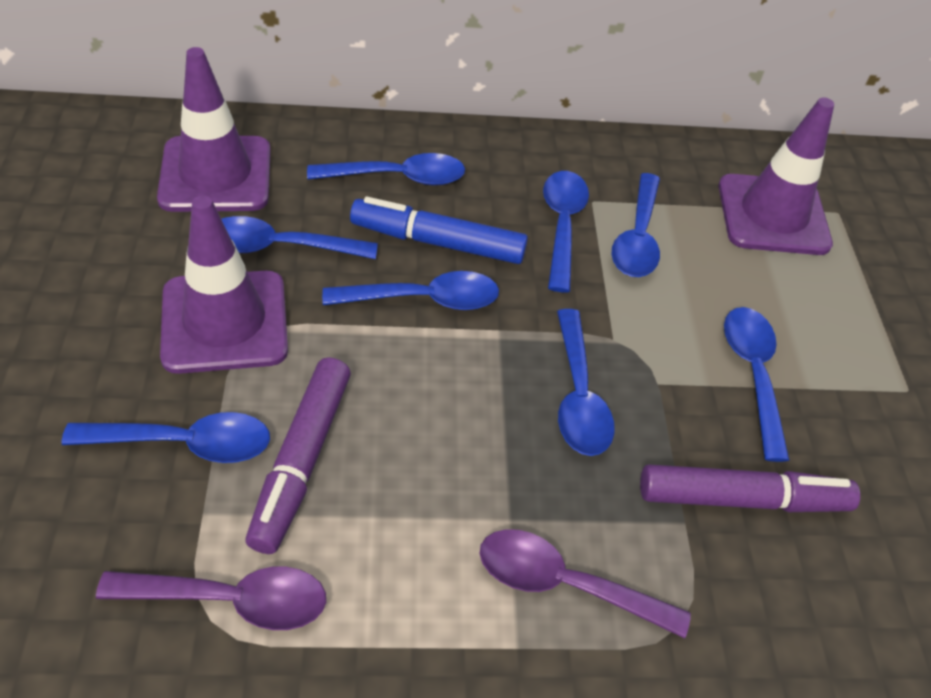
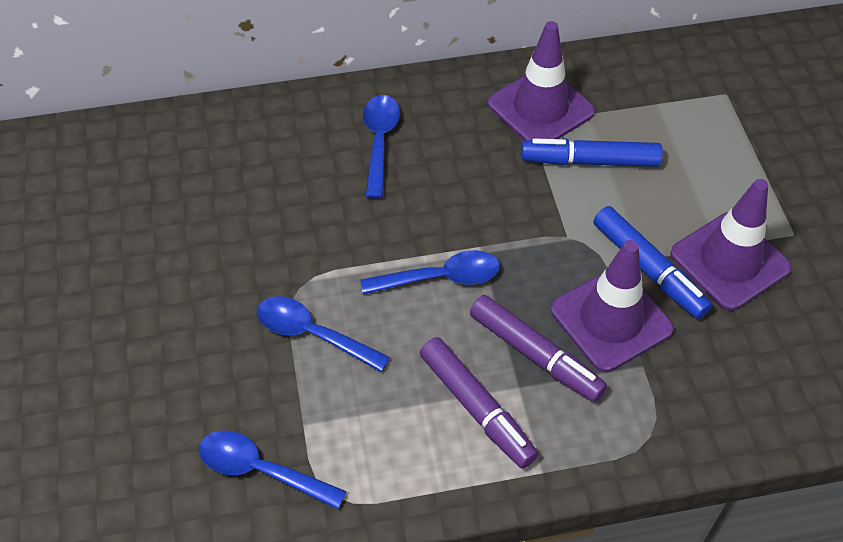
blue marker: [350,197,528,264] = 1 -> [521,138,663,167] [593,206,712,319] = 2
blue spoon: [61,412,270,463] [221,216,378,259] [307,153,465,186] [322,271,499,310] [543,171,589,292] [557,309,615,456] [611,173,660,277] [724,307,790,462] = 8 -> [199,430,347,510] [257,296,390,372] [360,250,500,295] [363,95,400,199] = 4
purple spoon: [96,567,326,630] [480,529,691,639] = 2 -> none = 0

